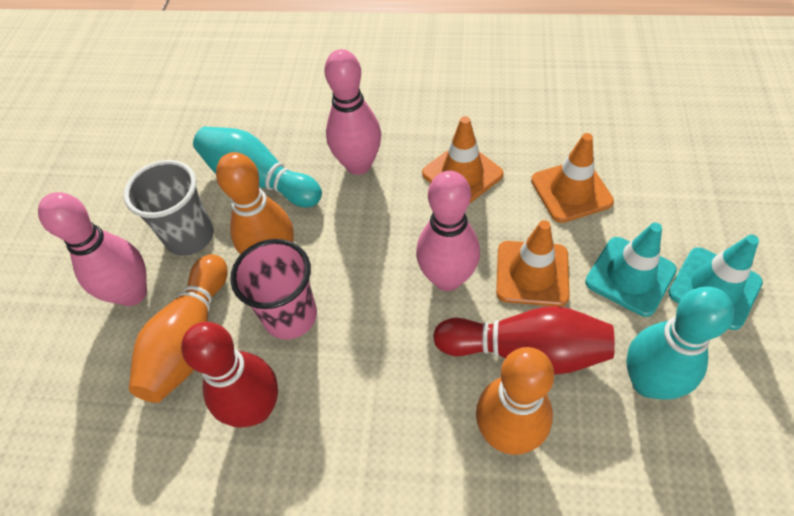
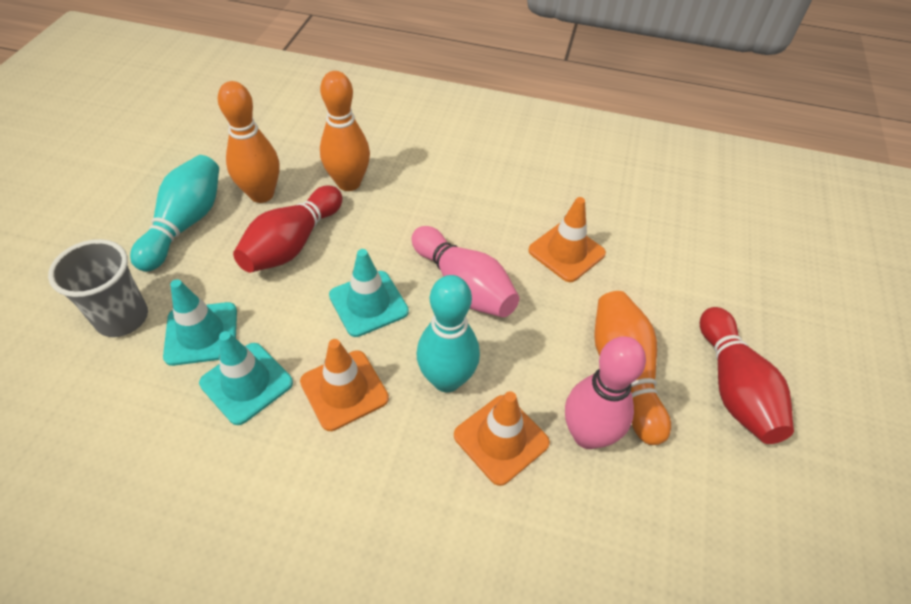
pink bowling pin: [38,192,147,306] [324,49,381,175] [416,171,480,291] = 3 -> [412,226,519,317] [565,336,646,449] = 2
pink cup: [230,239,317,340] = 1 -> none = 0
turquoise traffic cone: [585,222,677,317] [668,235,763,330] = 2 -> [163,279,237,366] [199,331,293,425] [329,249,409,337] = 3

